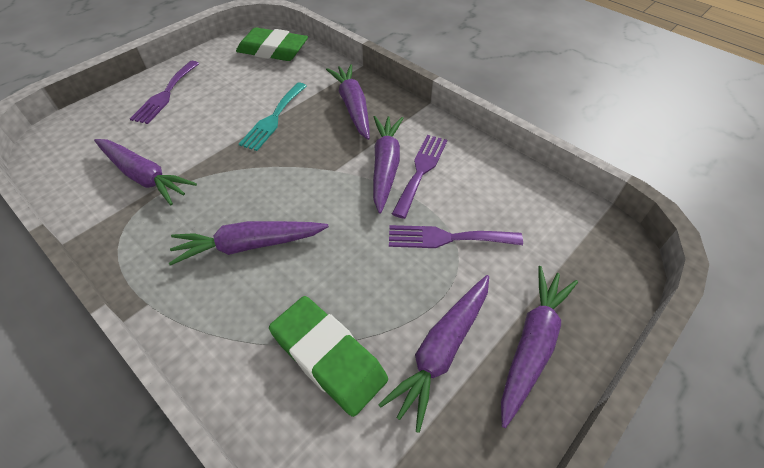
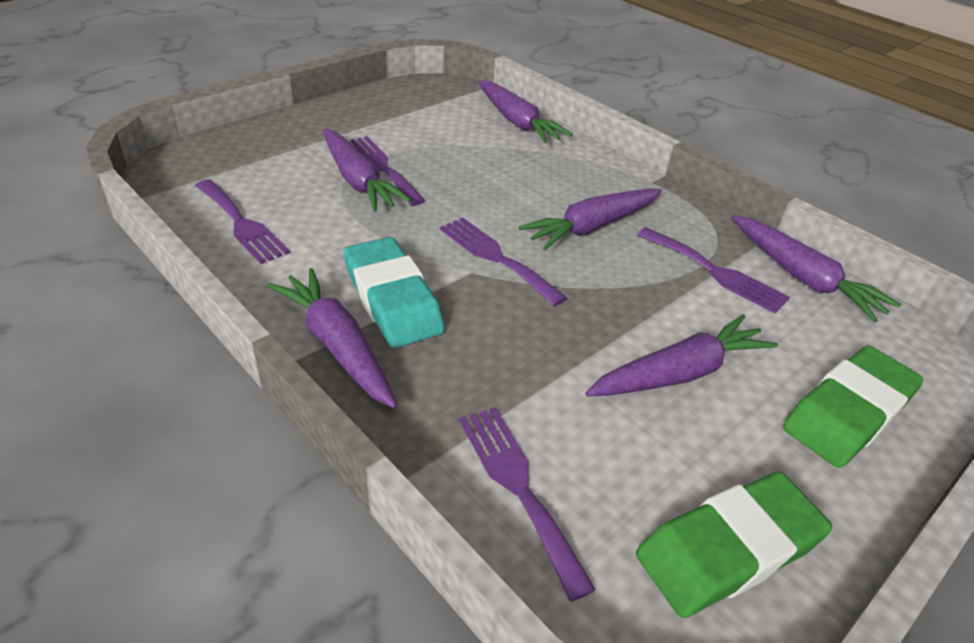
purple fork: [130,61,199,124] [389,225,523,248] [392,135,447,219] = 3 -> [195,179,290,264] [351,136,425,206] [440,218,567,306] [459,407,596,601] [637,227,790,314] = 5
turquoise eraser: none = 0 -> [343,237,445,348] = 1
turquoise fork: [239,82,307,151] = 1 -> none = 0

